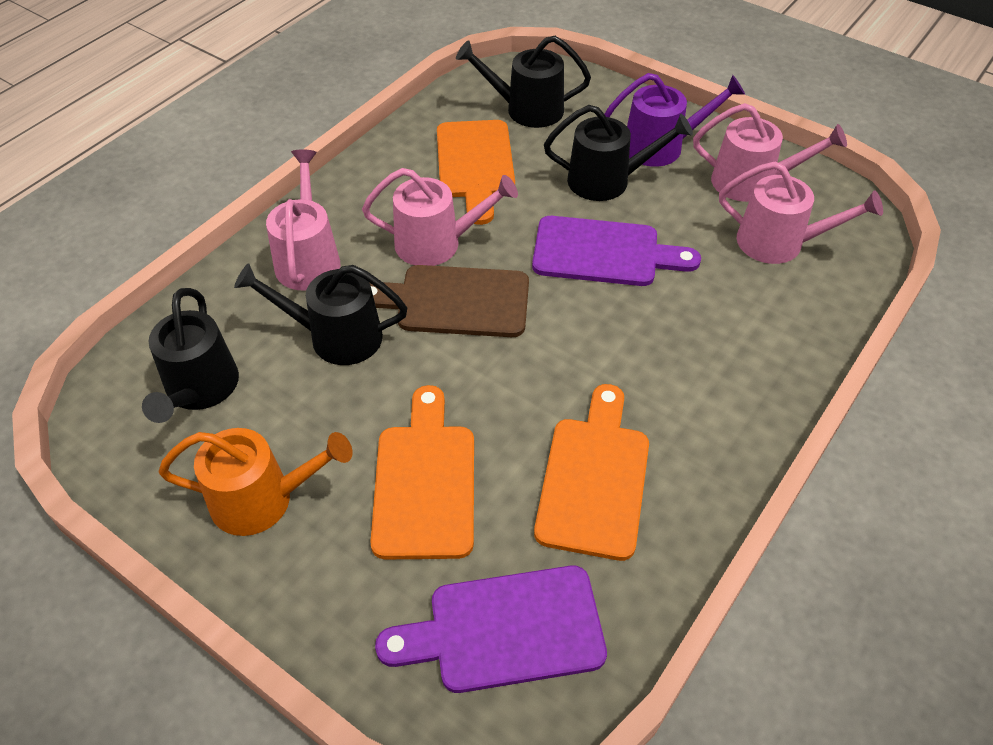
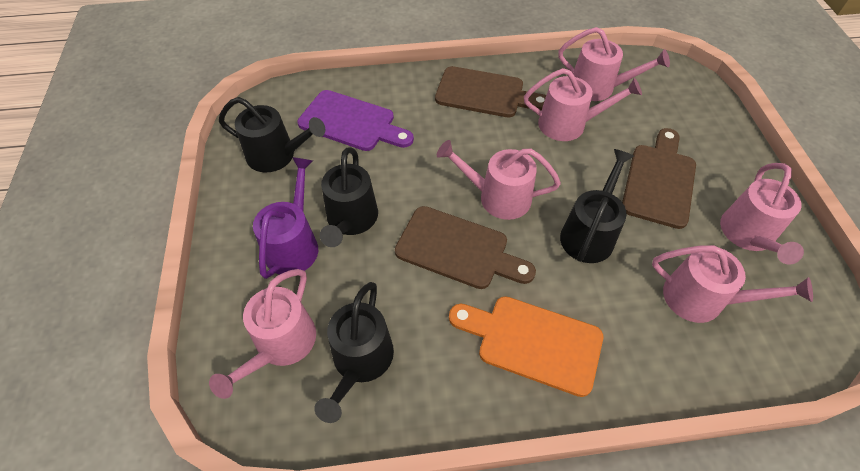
brown cutting board: [370,265,529,337] = 1 -> [395,206,536,289] [435,66,546,117] [622,128,696,229] = 3
orange cutting board: [370,385,474,559] [437,120,515,225] [534,384,649,561] = 3 -> [449,296,603,397] = 1
orange watering can: [159,428,353,536] = 1 -> none = 0
pink watering can: [266,149,340,291] [362,168,518,266] [693,103,847,202] [719,162,883,264] = 4 -> [209,269,316,399] [437,140,561,220] [524,68,642,141] [558,27,670,101] [652,245,813,323] [720,163,804,265] = 6
purple cutting board: [375,566,607,693] [532,216,701,286] = 2 -> [297,90,414,151] = 1

